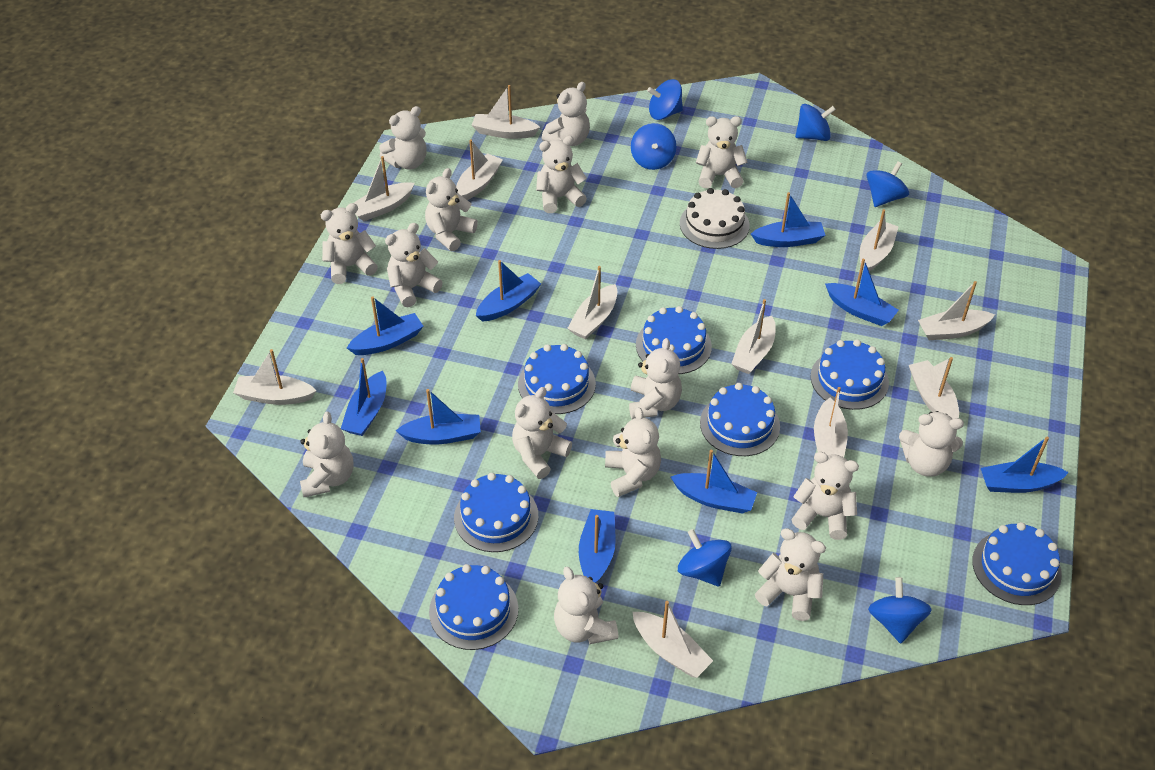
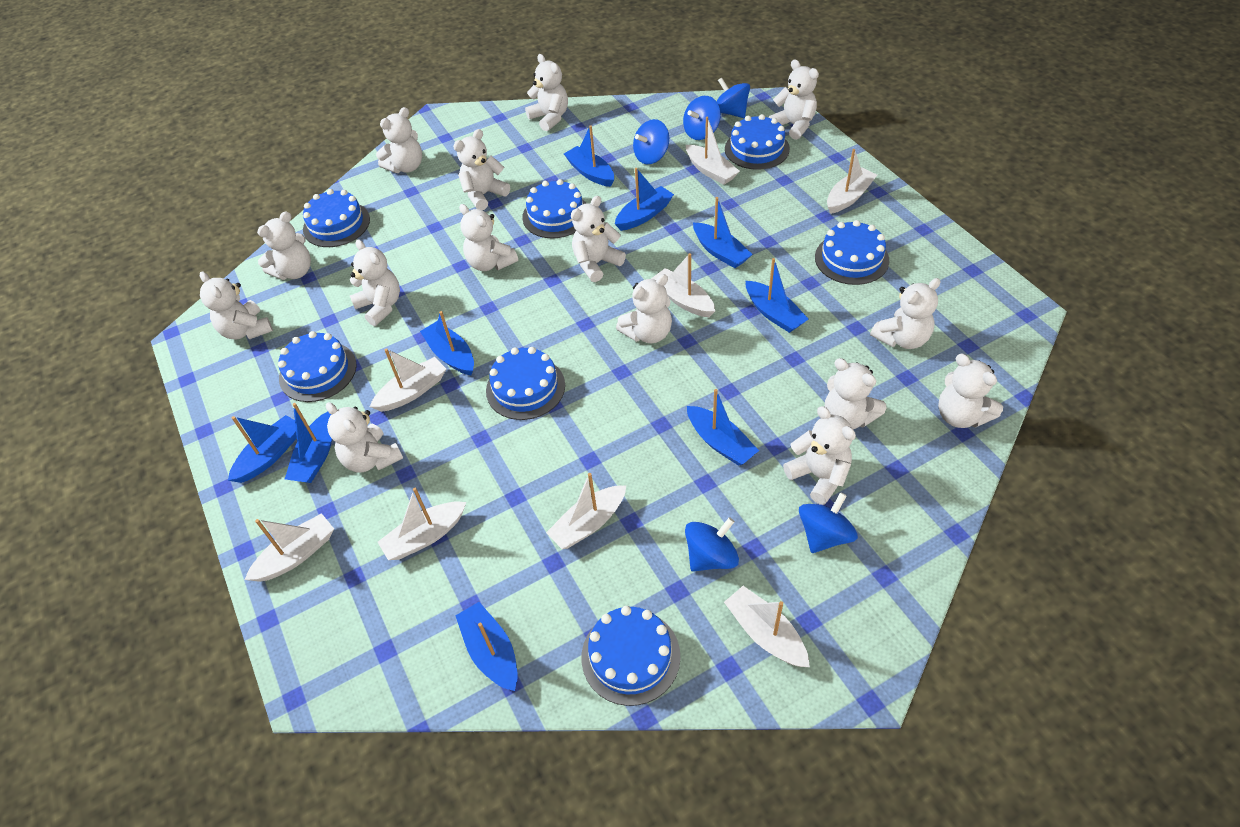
blue spinning top: [631,123,676,170] [647,79,683,120] [678,529,732,587] [795,104,836,141] [866,161,909,207] [868,577,932,644] = 6 -> [633,119,669,164] [683,96,721,140] [685,517,739,572] [716,77,750,118] [799,492,858,553] = 5
white boat: [233,349,317,405] [354,156,415,222] [456,140,503,200] [472,85,540,139] [567,266,617,340] [632,601,713,678] [731,299,776,374] [814,387,848,457] [860,209,899,272] [909,357,959,419] [918,281,995,340] = 11 -> [245,513,334,582] [370,348,446,412] [378,488,466,560] [546,473,626,549] [651,253,715,317] [686,116,740,185] [724,586,810,667] [827,149,877,214] = 8
white cake: [680,188,750,249] = 1 -> none = 0

